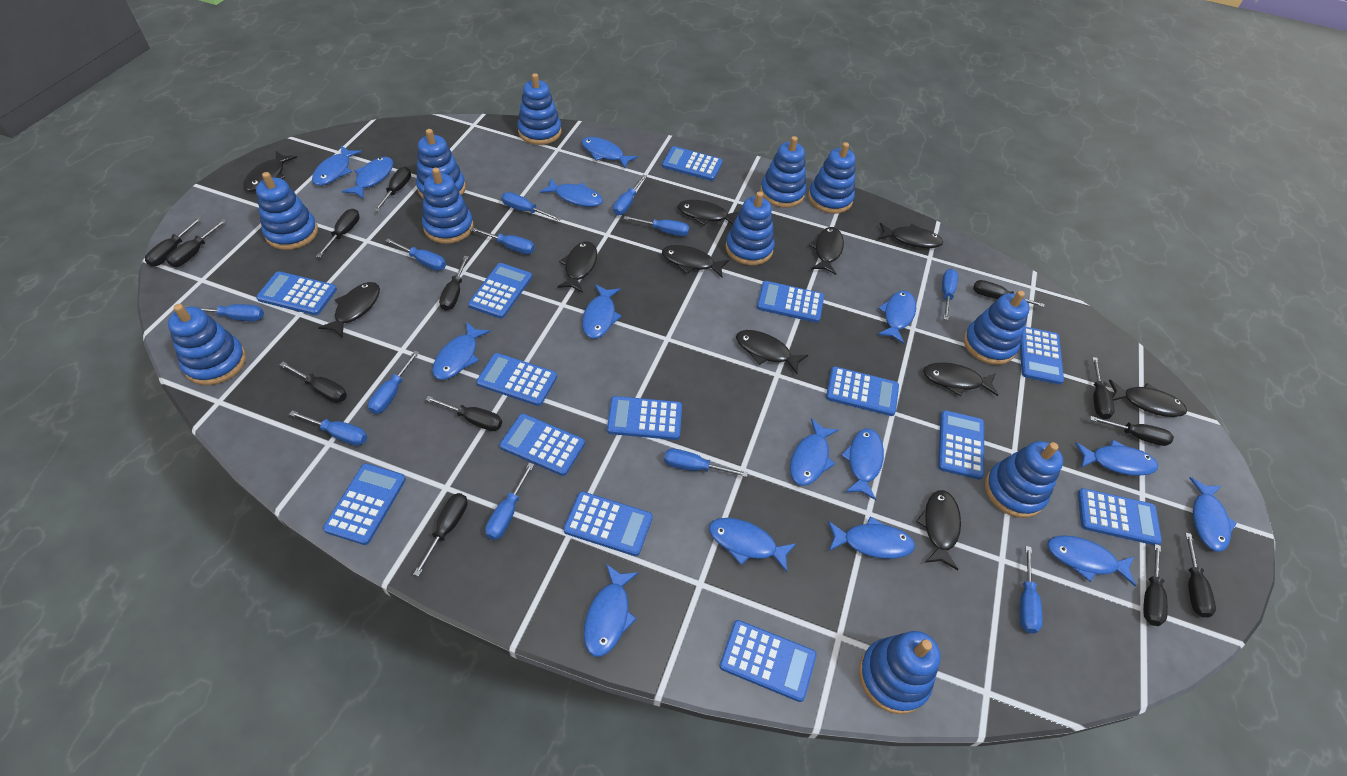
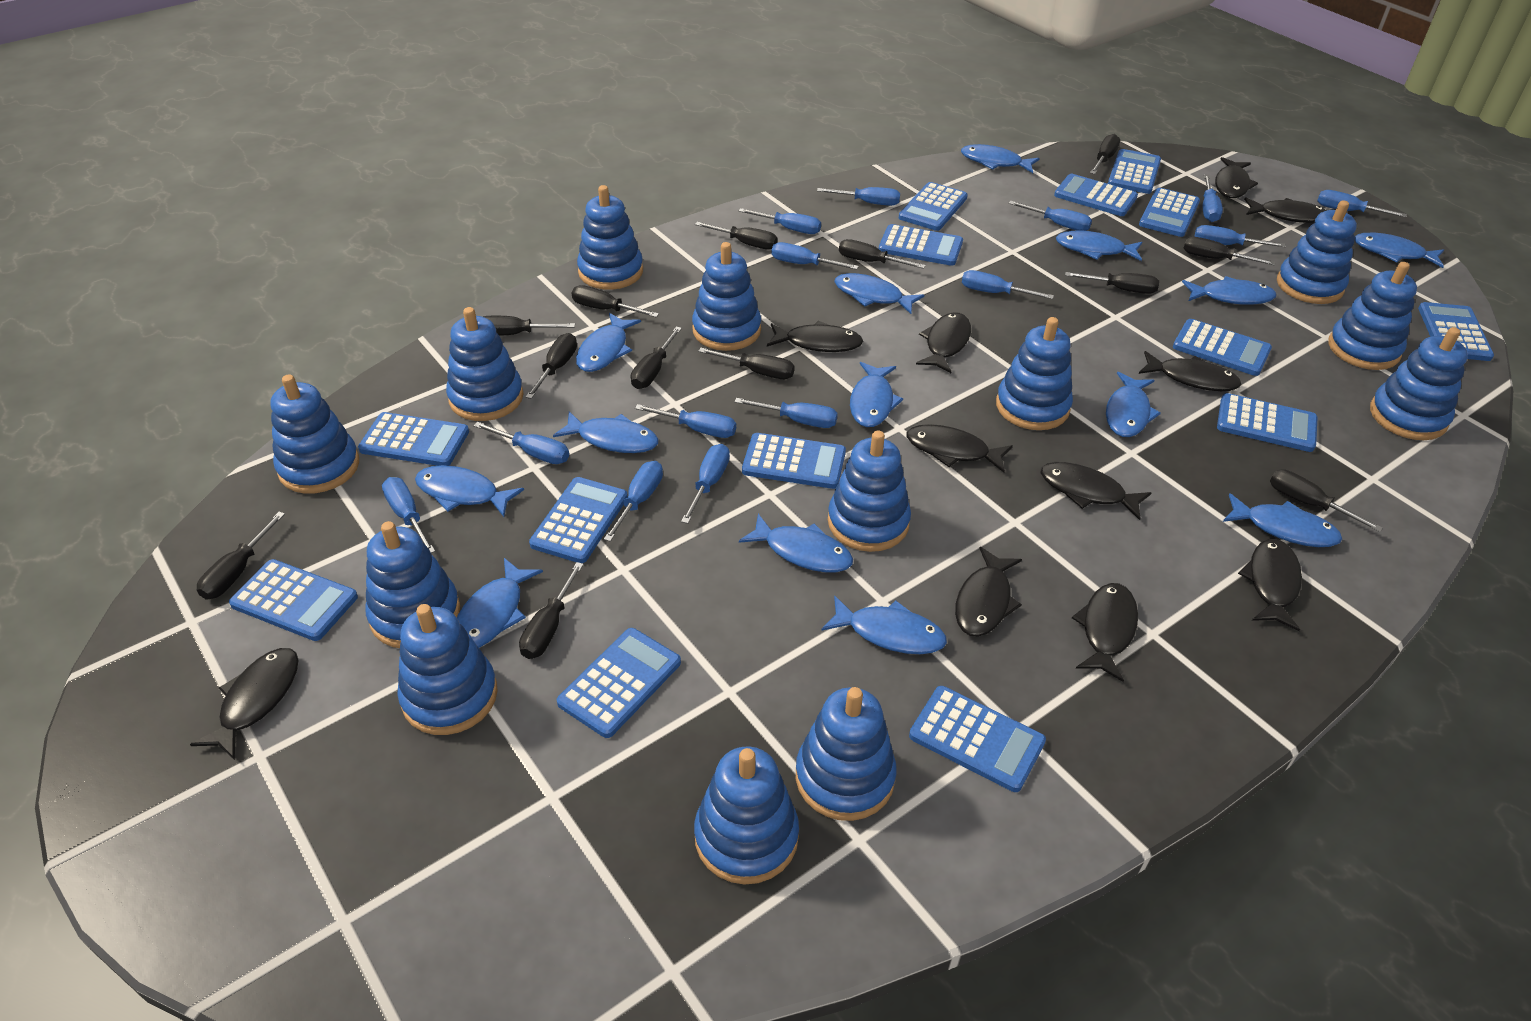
blue fish: [312,146,362,186] [342,157,393,199] [432,322,491,380] [540,179,603,207] [581,137,638,168] [582,284,622,339] [584,564,639,657] [709,518,797,573] [790,418,839,486] [828,517,915,559] [841,429,884,500] [878,291,916,344] [1047,536,1136,586] [1075,440,1158,476] [1189,477,1237,552] = 15 -> [415,465,524,517] [457,558,543,648] [553,411,659,453] [576,313,641,372] [739,514,853,572] [821,596,947,654] [834,273,924,314] [850,362,903,427] [961,144,1040,173] [1056,231,1142,261] [1106,372,1161,437] [1182,276,1276,305] [1223,493,1342,547] [1355,233,1444,268] = 14
blue screwdriver: [185,304,264,322] [289,410,367,446] [368,351,419,414] [385,238,446,271] [471,227,535,254] [485,463,534,540] [502,192,561,221] [613,175,646,215] [624,216,689,236] [664,449,748,477] [942,269,958,320] [1020,546,1043,633] = 12 -> [382,477,435,553] [473,422,569,464] [604,461,663,542] [635,404,736,438] [681,444,730,524] [735,398,838,428] [739,208,821,234] [771,242,859,270] [817,187,900,206] [962,270,1054,299] [1009,201,1092,231] [1194,225,1286,247] [1203,175,1223,222] [1317,190,1407,217] = 14
blue stacking toy: [168,304,246,385] [256,172,318,250] [416,129,466,199] [422,168,474,244] [517,73,562,145] [725,191,775,265] [760,136,806,208] [808,142,856,214] [859,631,941,714] [964,291,1030,365] [985,441,1063,518] = 11 -> [270,374,359,493] [365,521,460,648] [397,604,498,735] [446,307,523,421] [577,185,643,290] [692,242,761,351] [694,746,799,885] [796,687,897,821] [828,430,911,552] [996,317,1073,430] [1277,200,1357,304] [1328,262,1417,370] [1370,327,1468,440] = 13

